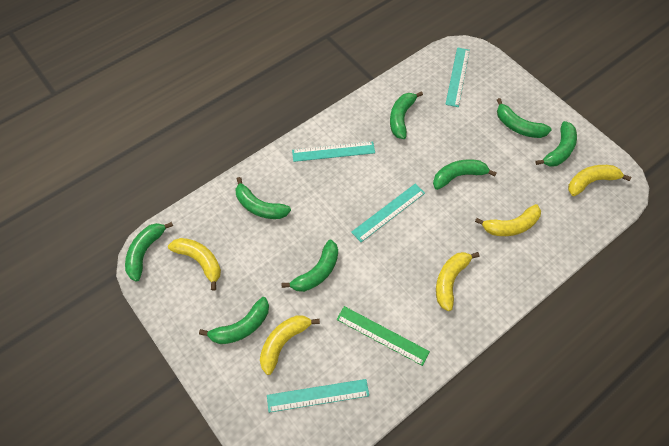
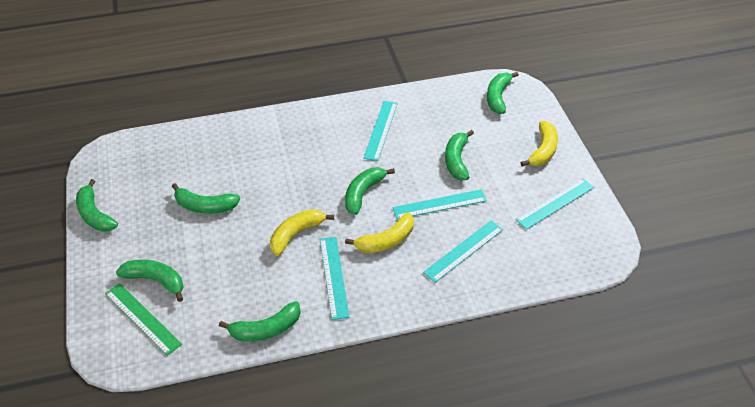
green banana: [125,222,173,282] [199,297,269,344] [236,177,291,219] [282,240,338,292] [390,91,423,139] [433,159,497,190] [497,98,552,138] [535,121,577,166] = 8 -> [76,179,118,232] [116,260,184,302] [172,183,240,214] [219,301,301,341] [345,167,395,215] [445,130,474,180] [487,72,519,114] = 7
turquoise ruler: [267,379,369,413] [292,142,375,162] [351,184,425,242] [445,47,470,107] = 4 -> [320,237,349,320] [363,101,398,161] [392,189,487,219] [423,221,503,283] [515,178,594,230] = 5
yellow banana: [168,238,221,291] [260,315,320,375] [436,252,480,311] [475,204,541,236] [568,165,631,196] = 5 -> [270,209,334,256] [345,213,414,253] [521,121,558,167] = 3

